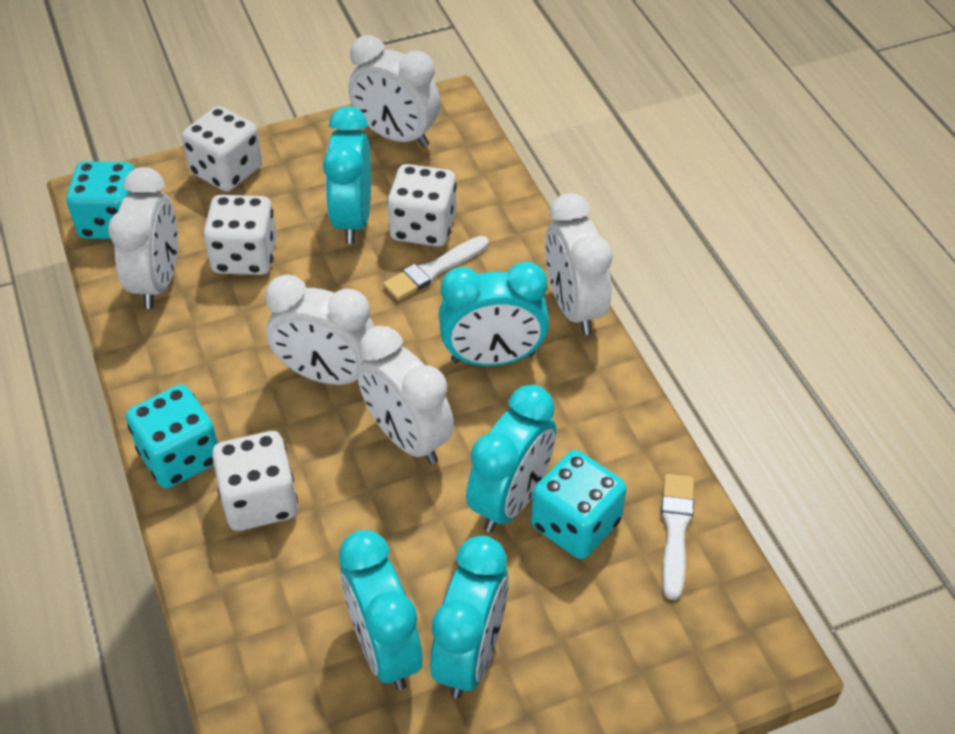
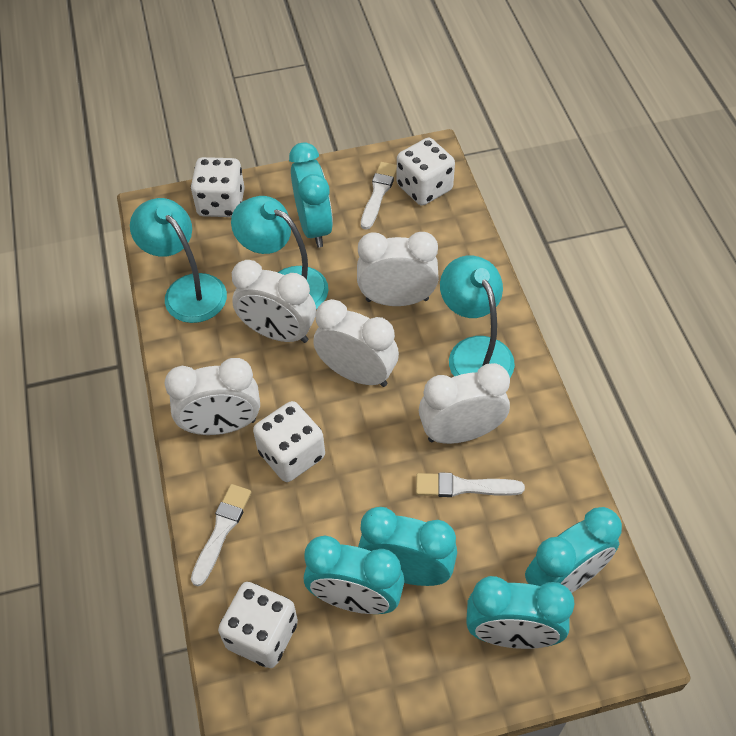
turquoise dice: [66,161,135,239] [126,385,218,488] [531,450,627,559] = 3 -> none = 0
turquoise lamp: none = 0 -> [130,198,227,323] [231,196,329,309] [440,255,515,377] = 3
white brush: [383,236,489,300] [661,474,694,600] = 2 -> [191,484,251,586] [361,162,397,230] [416,472,525,497] = 3

